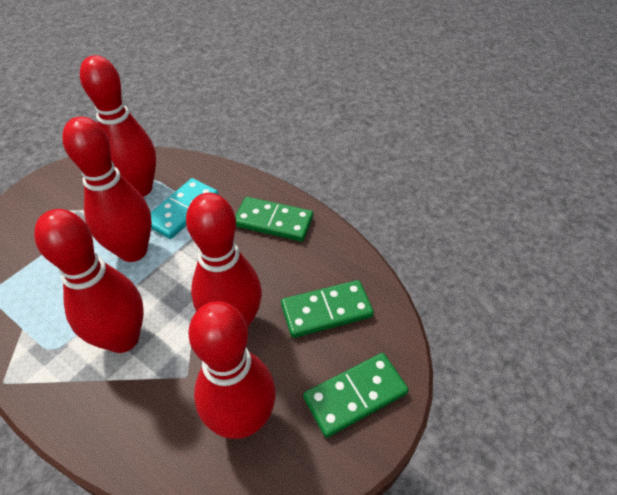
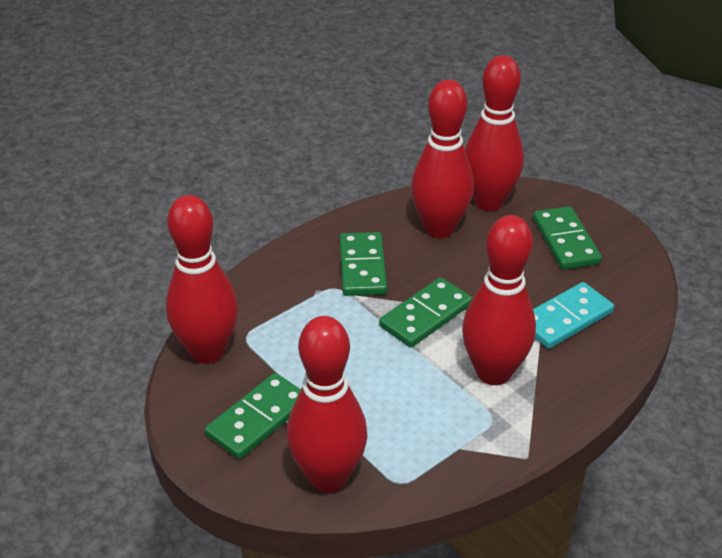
green domino: [235,197,313,241] [281,280,374,338] [303,353,408,438] = 3 -> [205,373,301,459] [340,232,387,296] [379,277,472,347] [533,206,602,270] = 4

